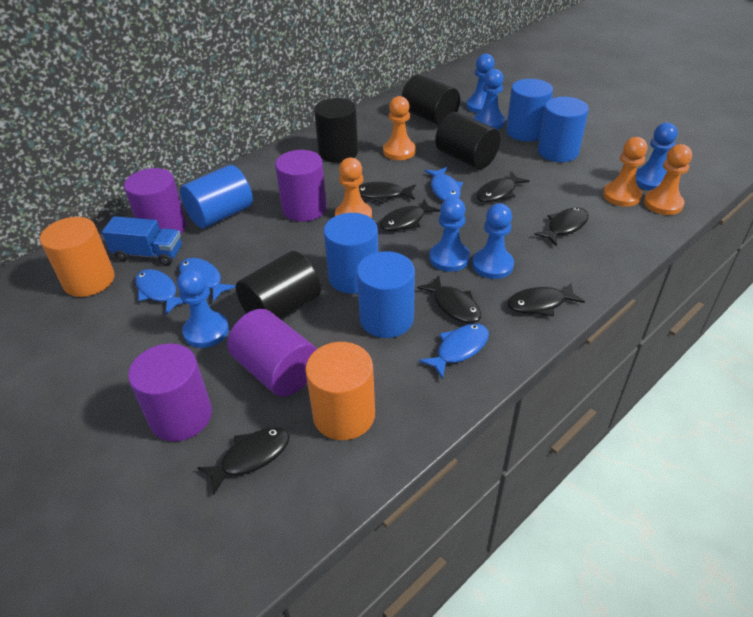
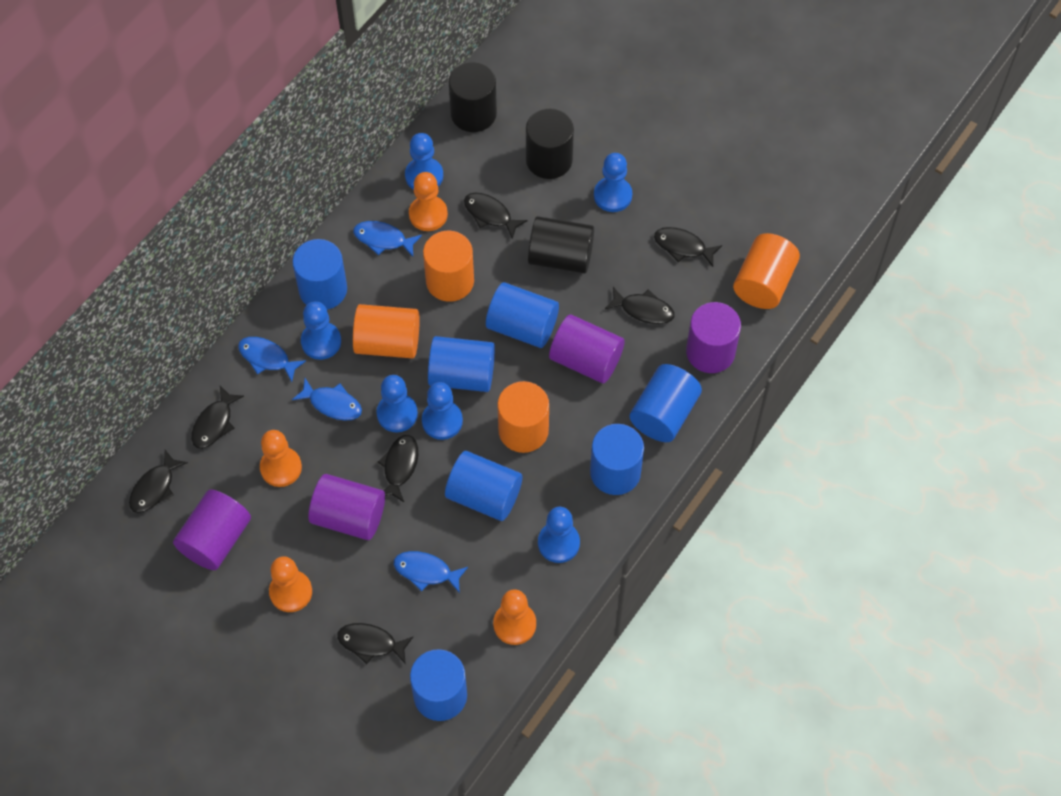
black cylinder: [236,251,321,320] [314,98,358,163] [402,74,460,125] [435,112,501,169] = 4 -> [448,62,497,132] [526,108,574,179] [528,216,594,273] = 3
blue cylinder: [180,165,253,229] [324,213,378,294] [357,251,415,338] [506,79,553,142] [538,97,589,162] = 5 -> [293,239,347,310] [410,649,467,721] [428,336,495,392] [445,451,522,521] [486,282,559,348] [590,424,644,495] [630,364,702,442] = 7
blue truck: [102,216,182,265] = 1 -> none = 0
orange cylinder: [40,217,115,297] [305,342,375,440] = 2 -> [353,304,420,359] [423,230,474,302] [497,381,549,453] [733,233,800,309] = 4

